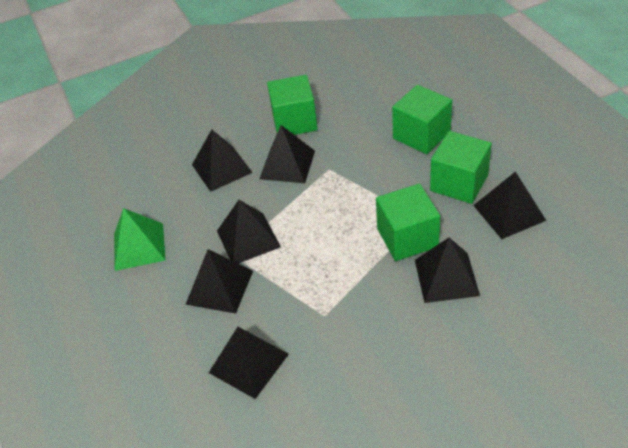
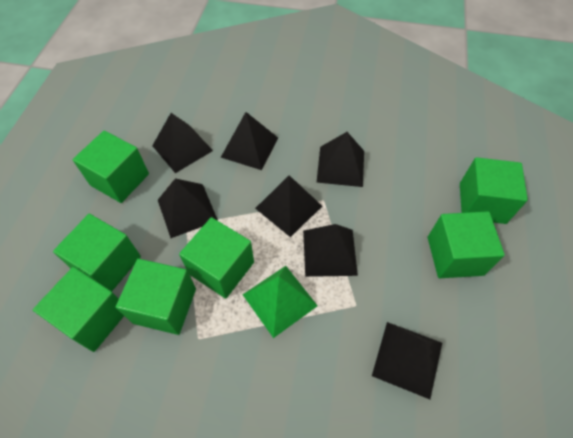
green cube: [267,75,317,135] [376,184,440,261] [392,85,452,154] [430,131,492,204] = 4 -> [33,267,124,352] [53,214,141,291] [73,130,149,203] [116,259,196,335] [179,217,254,299] [428,211,505,278] [460,157,528,224] = 7

